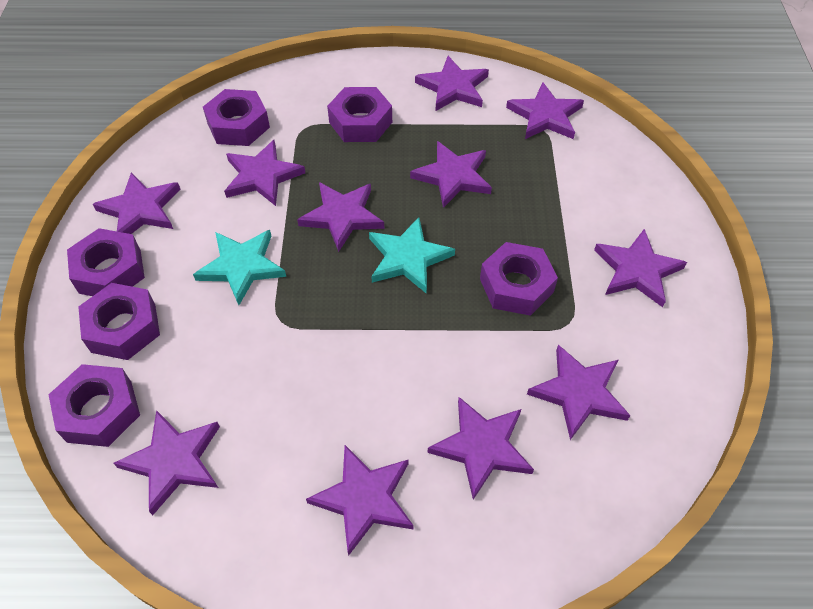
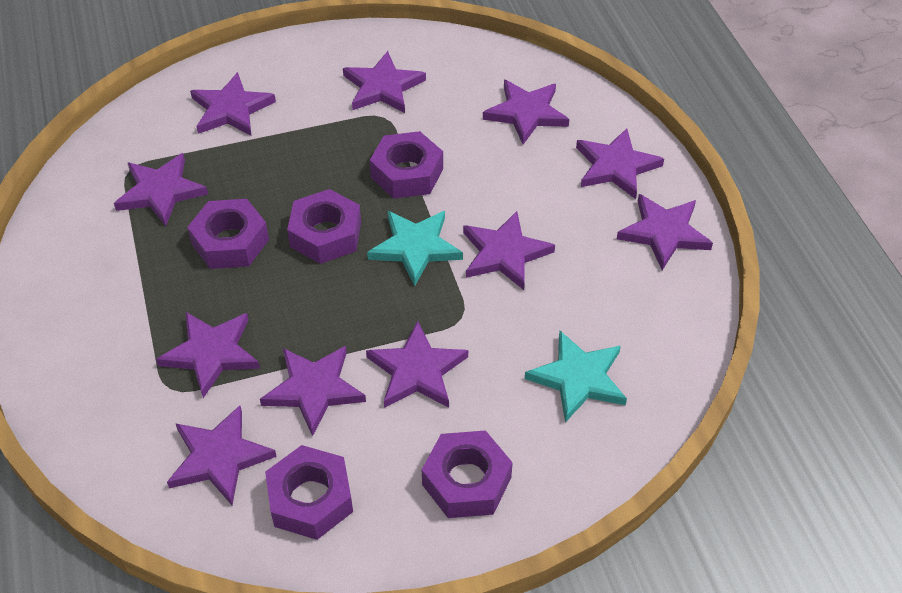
purple nut: [49,364,140,447] [67,228,145,296] [78,283,160,360] [203,89,270,146] [327,87,392,142] [480,242,558,316] = 6 -> [187,199,269,269] [265,445,353,540] [287,189,361,264] [370,131,443,199] [422,430,513,518] = 5

